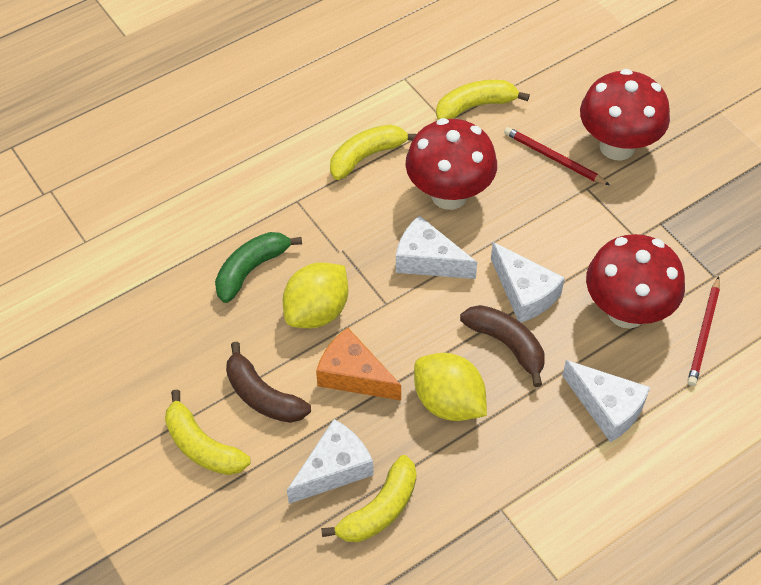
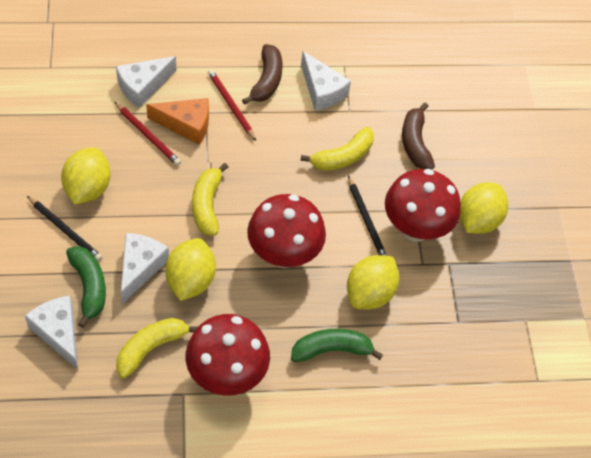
black pencil: none = 0 -> [27,196,102,261] [348,176,387,256] = 2
green banana: [215,232,302,303] = 1 -> [66,246,106,328] [291,329,383,362] = 2
yellow banana: [165,390,251,475] [321,455,417,542] [330,125,417,180] [436,80,530,120] = 4 -> [116,318,199,378] [192,163,228,236] [301,127,374,171] = 3
yellow lemon: [283,263,348,328] [414,353,487,421] = 2 -> [61,147,111,205] [165,238,216,301] [347,255,399,310] [460,182,508,234] = 4

